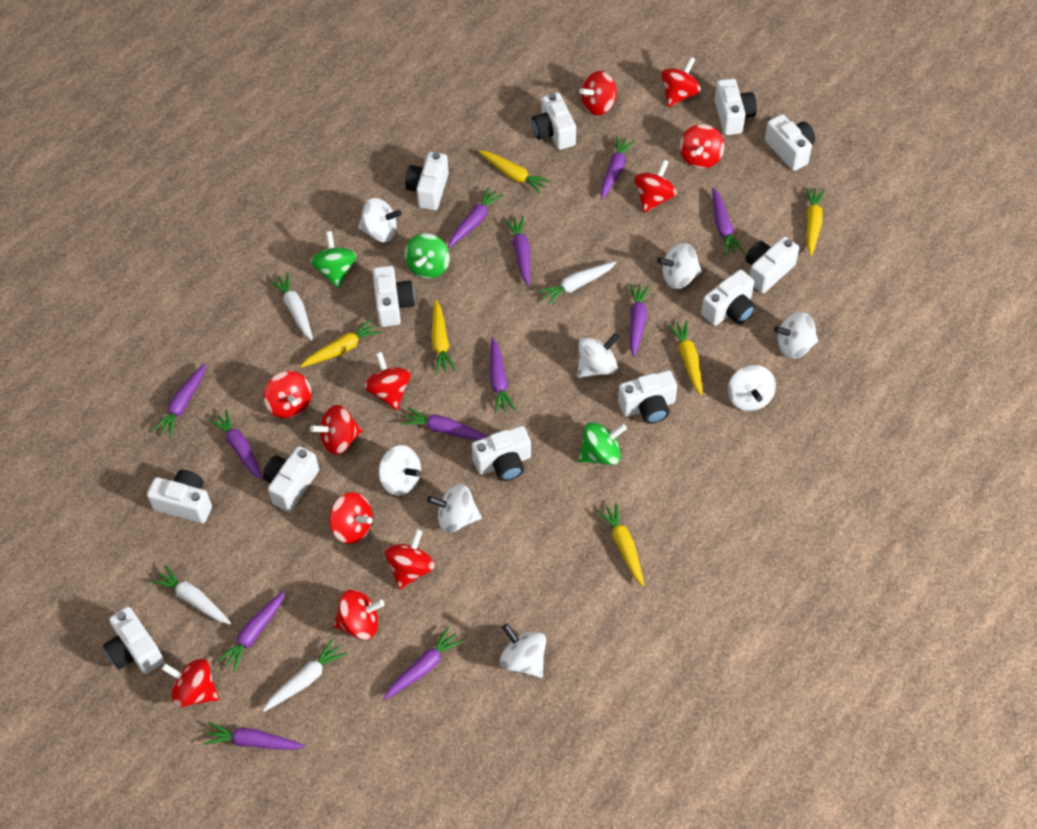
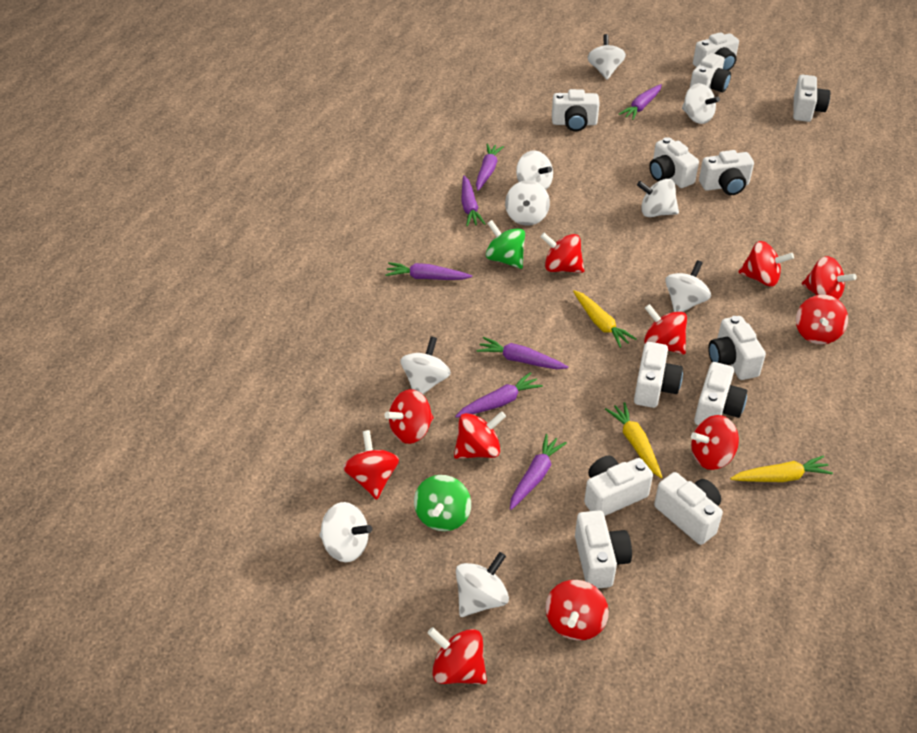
green spinning top: [310,231,357,289] [405,233,450,279] [578,422,627,465] = 3 -> [414,475,471,531] [486,220,525,269] = 2
purple carrot: [152,363,206,438] [203,722,305,750] [209,409,263,480] [217,590,285,672] [383,627,464,700] [401,407,488,440] [448,187,504,248] [489,337,516,413] [505,216,530,286] [601,136,635,200] [629,284,650,357] [712,188,744,255] = 12 -> [385,262,472,280] [455,372,543,418] [461,176,485,227] [476,144,504,191] [476,337,568,369] [510,434,567,510] [619,84,662,120] = 7
white carrot: [151,565,231,624] [263,639,347,712] [270,273,313,340] [538,261,616,306] = 4 -> none = 0
white spinning top: [358,198,402,242] [379,445,421,496] [427,484,482,533] [500,624,546,678] [577,333,620,378] [657,243,702,289] [728,365,776,411] [774,311,818,359] = 8 -> [319,502,372,562] [400,336,451,394] [456,552,509,617] [505,180,550,226] [516,150,553,190] [587,34,626,80] [637,179,679,217] [665,260,711,312] [682,83,720,124] = 9
yellow carrot: [300,319,381,367] [431,299,456,374] [478,150,551,194] [597,503,645,586] [668,321,703,396] [805,188,825,256] = 6 -> [573,290,637,348] [605,402,662,478] [730,455,833,482] = 3

